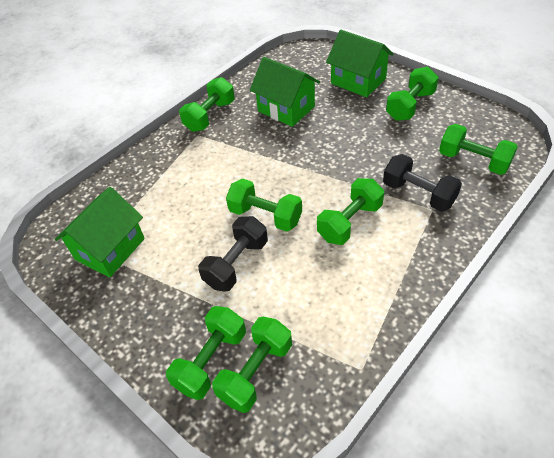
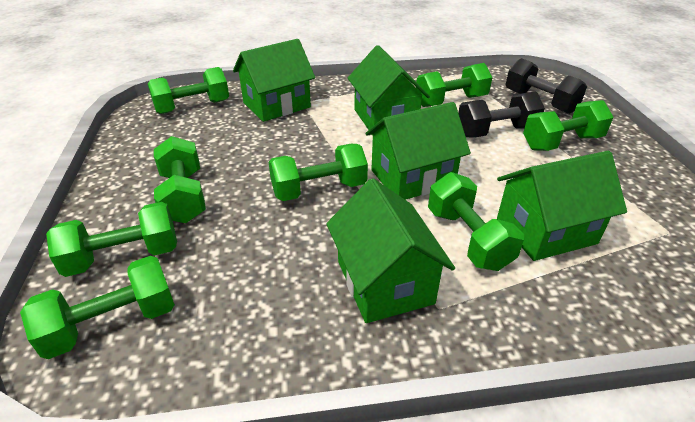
green dumbbell: [166,306,246,400] [179,77,235,132] [212,317,292,413] [226,179,302,232] [317,178,384,245] [386,67,439,121] [439,124,518,175] = 7 -> [20,256,175,359] [46,202,177,277] [148,67,229,114] [154,136,206,223] [269,144,368,201] [417,63,493,107] [428,172,524,271] [523,100,613,151] = 8
green house: [55,187,145,277] [250,57,320,127] [326,30,394,97] = 3 -> [233,39,315,122] [326,178,455,323] [348,45,430,136] [366,102,471,200] [497,151,627,261] = 5

